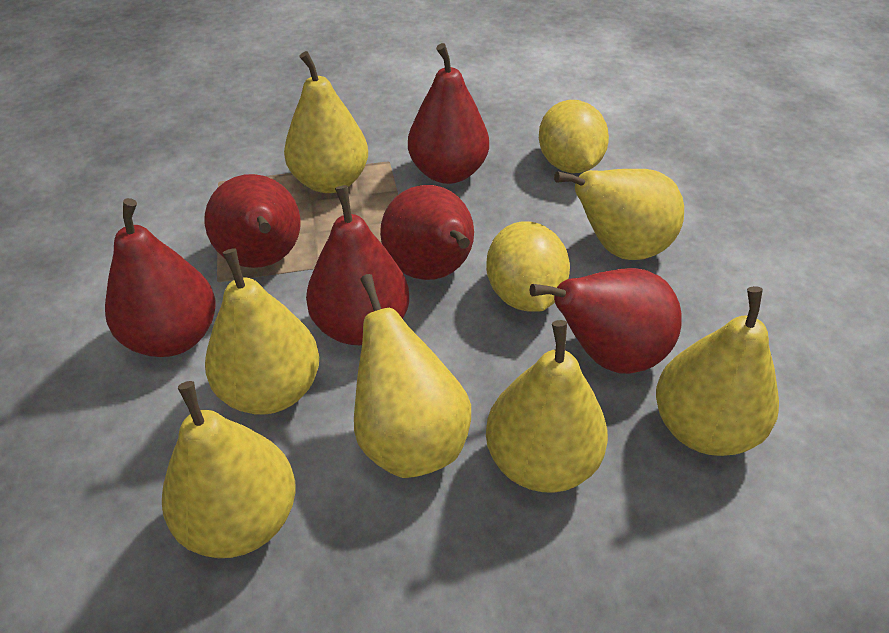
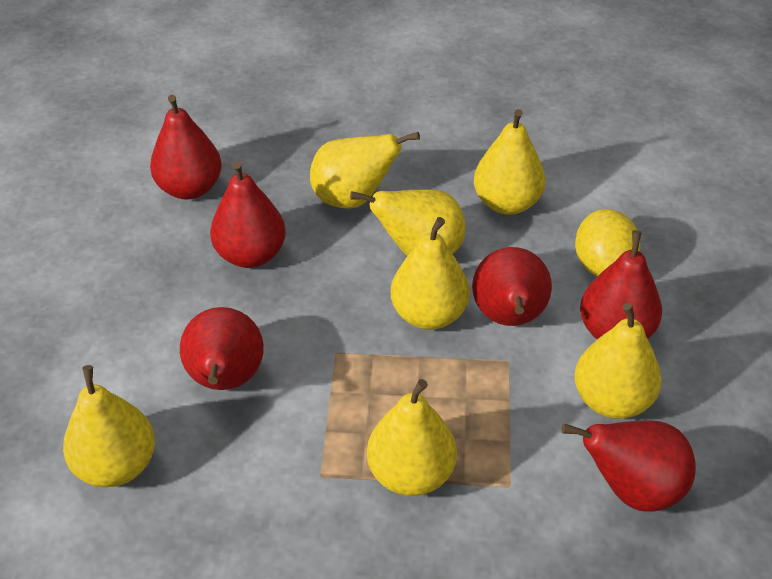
yellow lemon: [486,221,570,312] [539,100,609,173] = 2 -> [575,209,641,277] = 1

